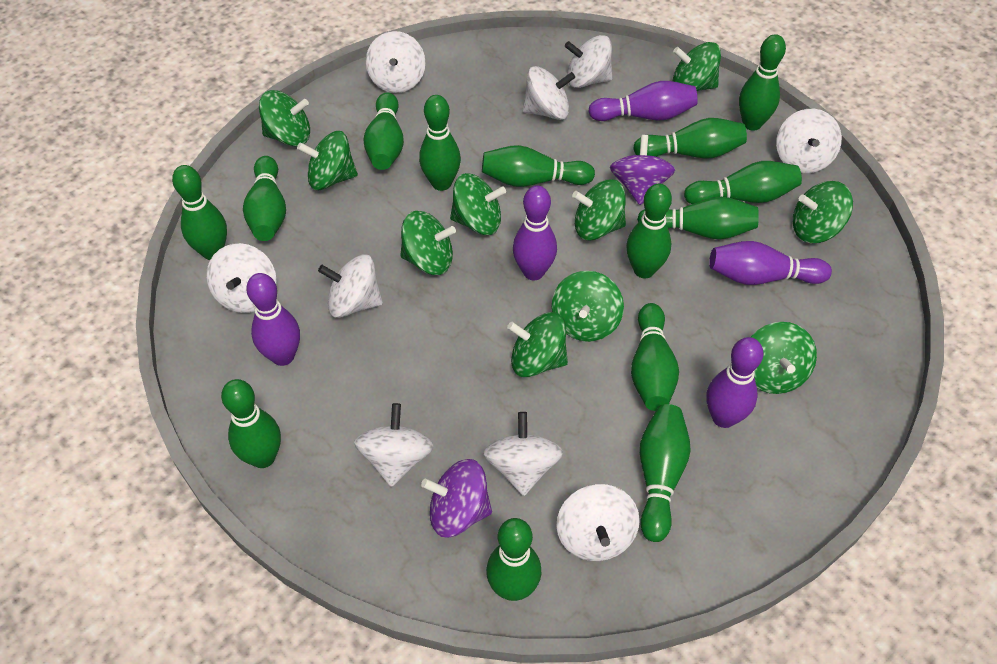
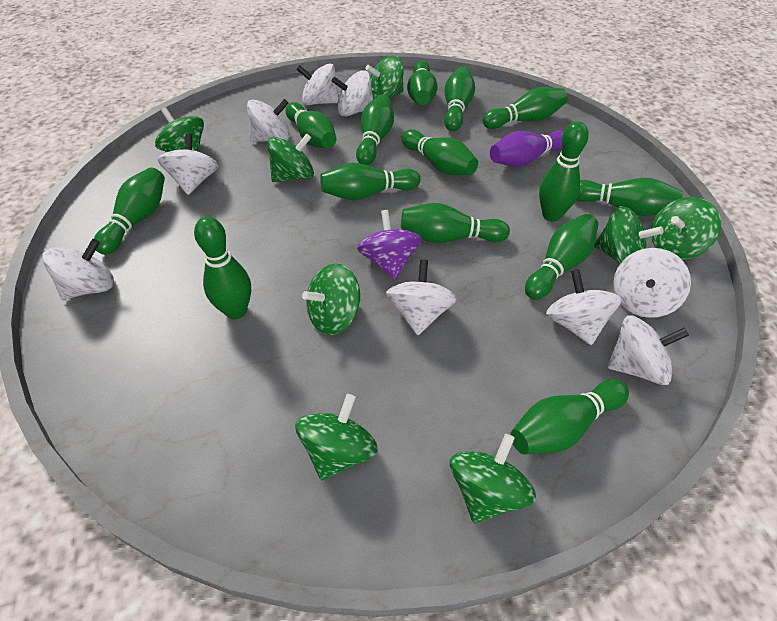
green spinning top: [259,90,310,147] [297,131,358,190] [400,211,456,275] [450,173,506,235] [507,312,568,377] [552,271,624,342] [572,179,626,240] [673,42,721,91] [751,322,817,394] [792,181,853,243] = 10 -> [155,107,204,152] [267,133,314,182] [295,394,378,480] [302,264,360,335] [365,56,404,99] [450,434,536,523] [594,206,664,264] [651,197,721,259] = 8
purple bowling pin: [246,273,300,366] [513,186,557,280] [588,81,698,121] [707,337,763,428] [709,241,832,285] = 5 -> [490,130,564,167] = 1
purple spinning top: [421,459,492,538] [610,135,675,205] = 2 -> [357,210,422,280] = 1

